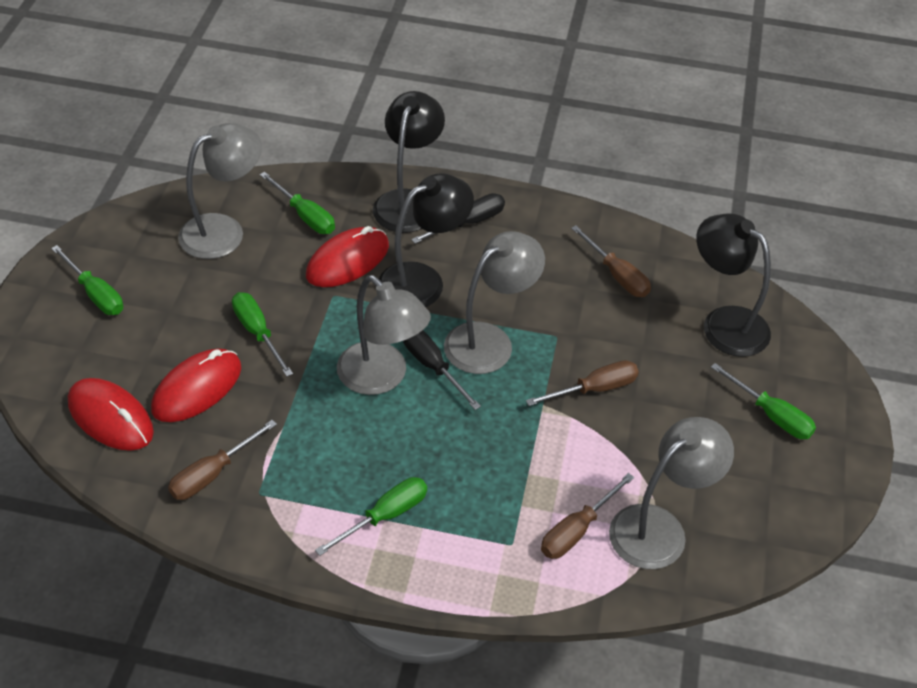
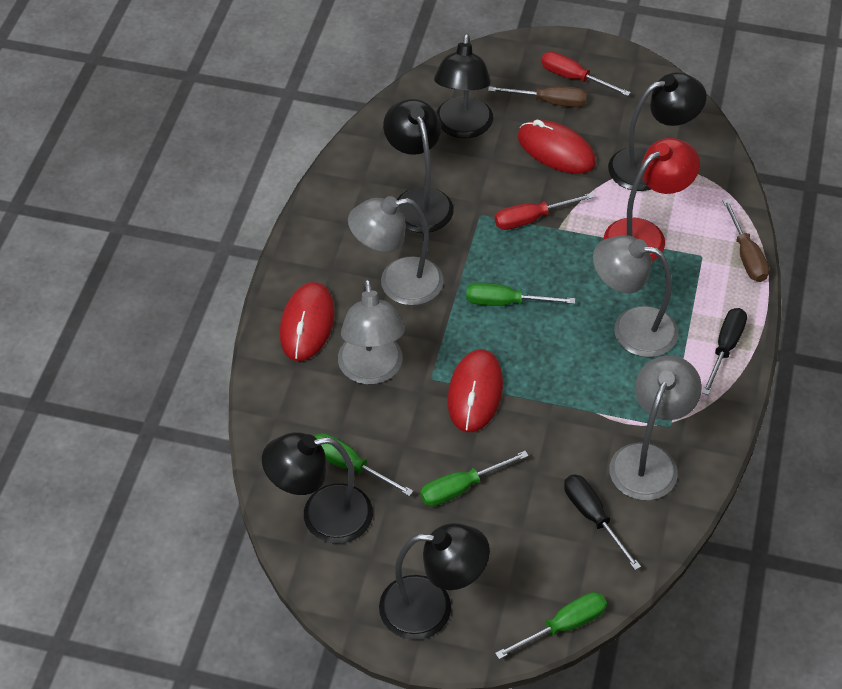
black lamp: [373,91,445,233] [379,173,474,307] [696,214,771,357] = 3 -> [262,432,373,544] [379,523,490,640] [383,99,454,233] [434,34,493,138] [608,72,707,191] = 5
brown screwdriver: [168,420,277,500] [526,360,639,406] [541,473,634,559] [571,225,651,297] = 4 -> [488,86,587,107] [722,199,769,282] = 2
green screwdriver: [51,245,123,315] [232,292,293,377] [260,172,335,234] [315,477,427,556] [711,363,816,439] = 5 -> [314,433,413,496] [420,451,529,507] [466,282,575,306] [495,592,607,659] = 4
red lamp: none = 0 -> [604,138,700,261] = 1
red screwdriver: none = 0 -> [495,193,594,230] [541,52,631,96] = 2

